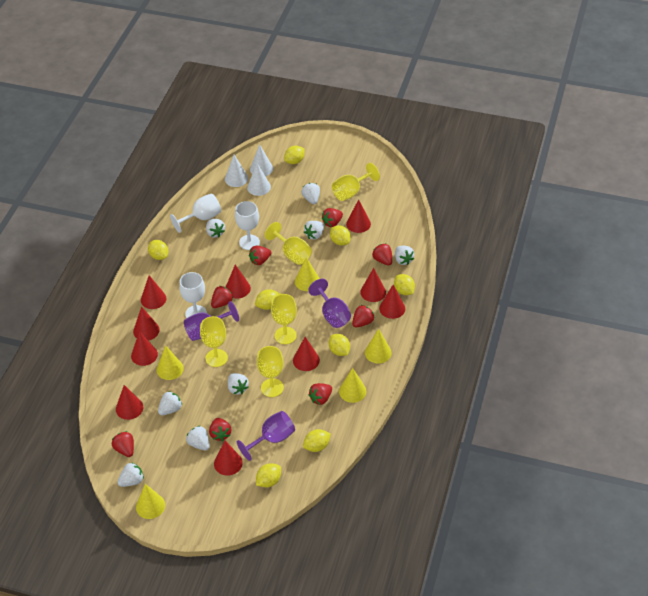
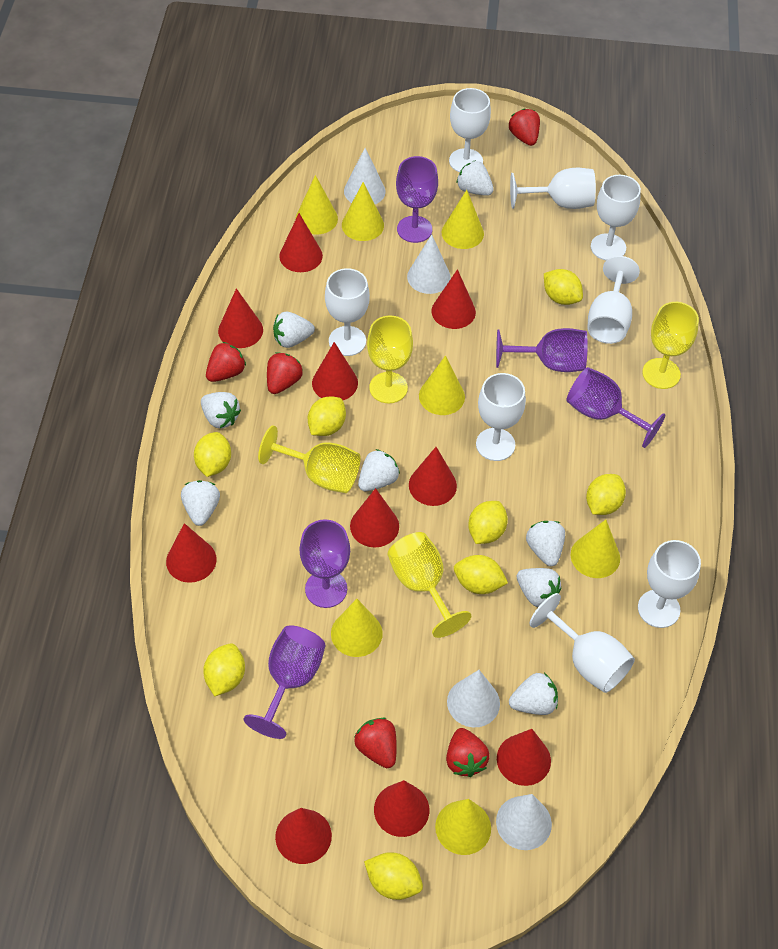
purple goblet: [184,301,239,341] [237,411,295,461] [308,279,351,328] = 3 -> [244,625,325,739] [300,519,350,608] [396,156,438,243] [496,328,588,372] [566,367,666,448] = 5
red strawberry: [112,431,134,457] [209,418,231,441] [211,286,233,308] [249,246,271,265] [308,383,332,405] [322,208,343,227] [352,305,375,328] [372,243,392,266] = 8 -> [206,342,246,382] [267,352,303,394] [354,718,397,768] [446,728,490,777] [509,109,540,146] = 5
white cone: [225,155,248,187] [247,163,271,196] [250,144,273,176] = 3 -> [344,148,386,204] [407,234,451,294] [447,670,500,727] [496,794,552,850] = 4
white goblet: [170,194,221,233] [179,272,207,318] [235,201,260,250] = 3 -> [325,268,370,356] [449,88,491,172] [476,373,526,461] [510,168,596,209] [529,593,635,693] [587,256,640,344] [591,175,641,261] [638,540,701,628] = 8
yellow cone: [136,484,165,519] [157,345,184,380] [295,257,320,291] [339,368,367,403] [365,329,392,363] = 5 -> [296,175,338,235] [331,599,383,657] [342,182,384,241] [419,356,465,415] [435,799,491,855] [442,190,484,249] [571,520,620,578] = 7
yellow goblet: [200,316,228,367] [257,346,284,397] [265,222,312,265] [271,294,297,344] [332,163,380,201] = 5 -> [258,425,361,493] [367,315,413,404] [388,532,471,638] [642,302,699,389] = 4

